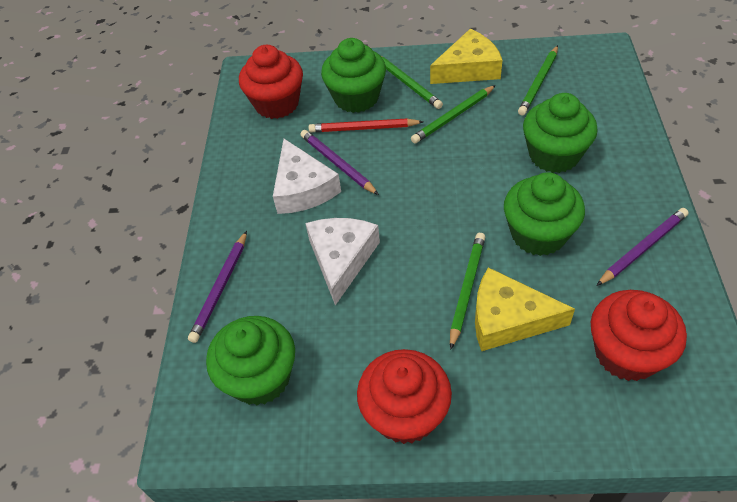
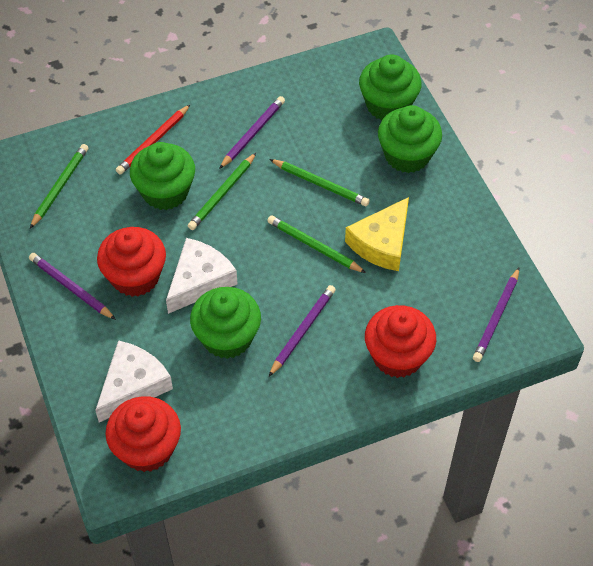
purple pencil: [188,231,247,343] [301,130,379,195] [596,208,689,286] = 3 -> [29,253,116,320] [219,96,285,169] [269,285,336,376] [473,268,519,362] = 4
yellow cheese: [430,29,503,84] [475,267,575,351] = 2 -> [345,197,409,271] = 1

